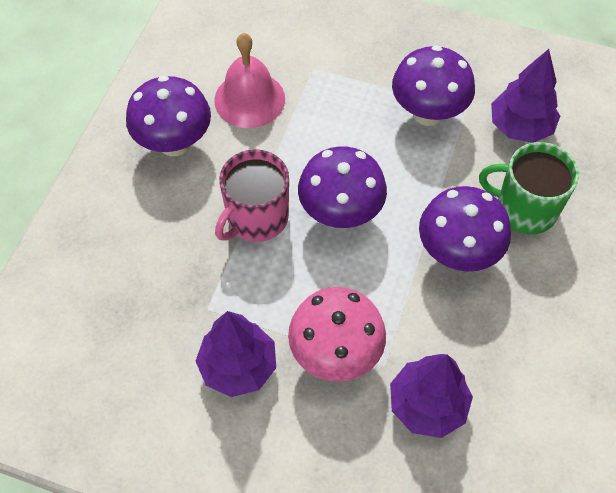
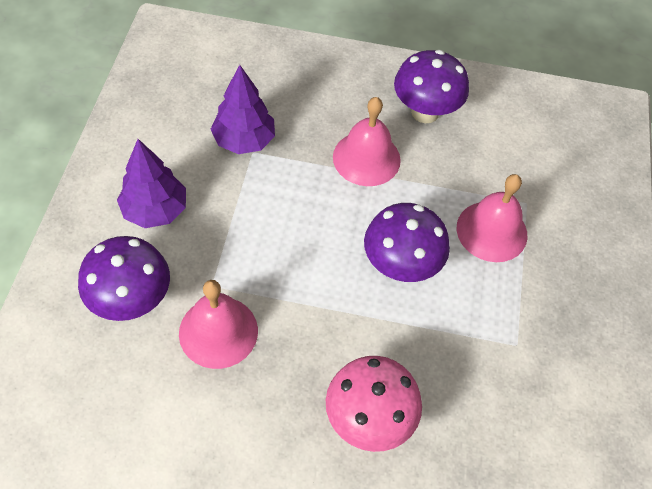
green mug: [479,142,579,234] = 1 -> none = 0
pink bell: [214,33,285,128] = 1 -> [179,280,258,369] [333,97,401,186] [457,174,528,262] = 3
pink mug: [215,149,289,242] = 1 -> none = 0
purple mushroom: [126,75,211,156] [298,146,387,228] [392,45,475,126] [419,186,511,272] = 4 -> [78,236,170,321] [364,203,450,282] [394,50,469,123] = 3
purple tree: [196,311,276,397] [390,354,473,438] [491,49,560,143] = 3 -> [117,139,186,228] [211,65,275,154] = 2

